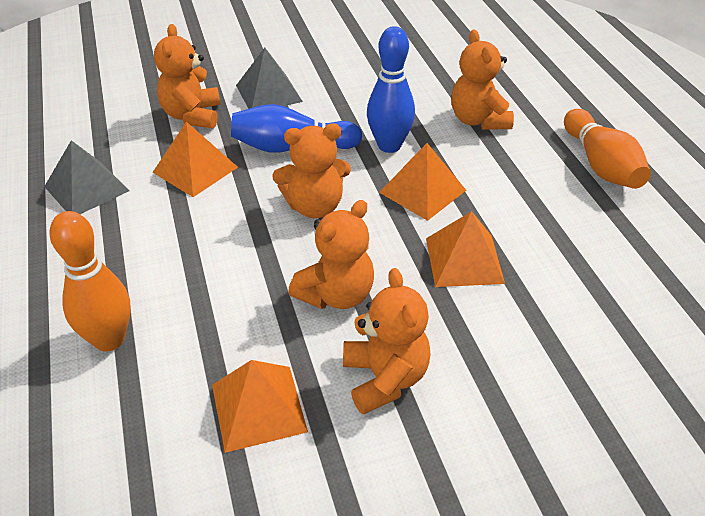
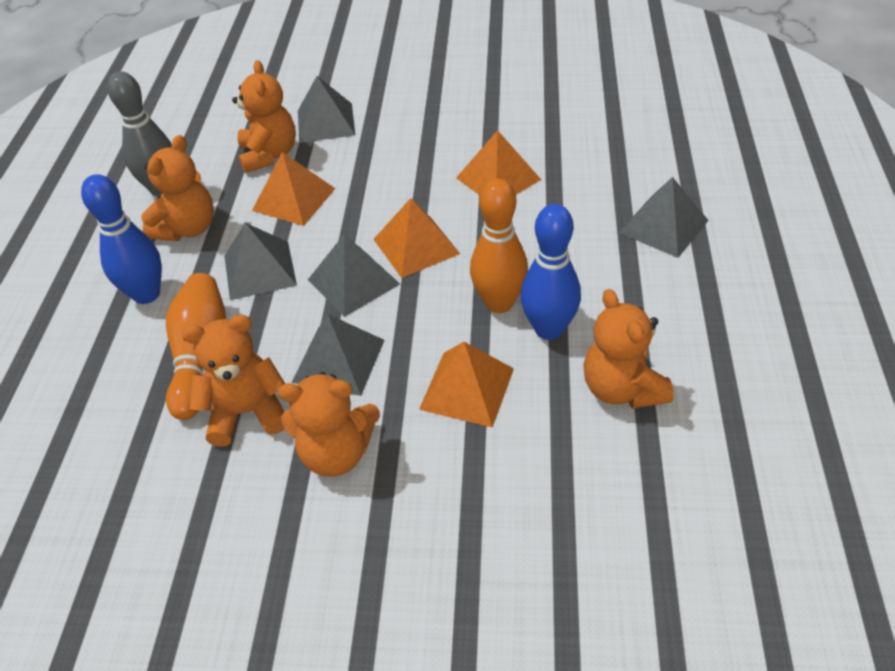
grey bowling pin: none = 0 -> [107,71,172,197] = 1
grey pyramid: [44,140,129,214] [236,48,303,109] = 2 -> [224,223,297,300] [291,314,384,396] [298,76,355,143] [308,234,400,317] [619,177,709,258] = 5

